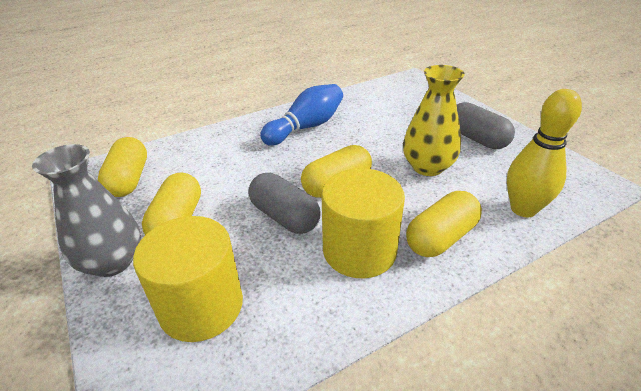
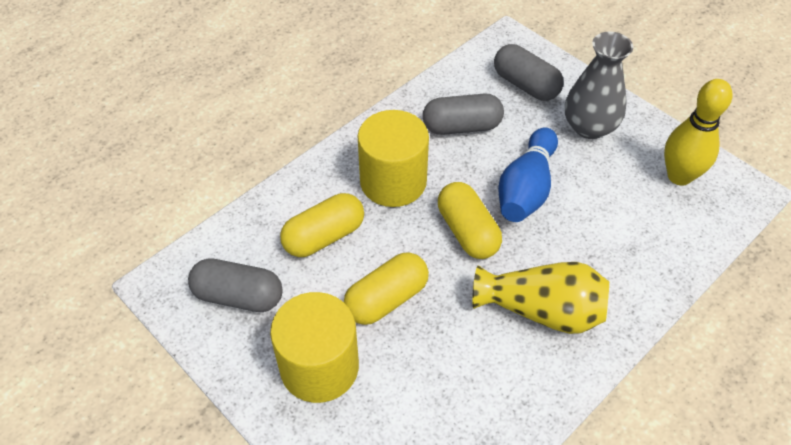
grey capsule: [248,173,320,234] [457,102,515,149] = 2 -> [188,258,283,312] [423,93,504,135] [494,44,564,101] = 3
yellow capsule: [98,137,147,197] [142,172,201,235] [301,145,372,198] [406,191,482,257] = 4 -> [280,193,364,257] [344,252,429,325] [438,182,502,259] = 3

